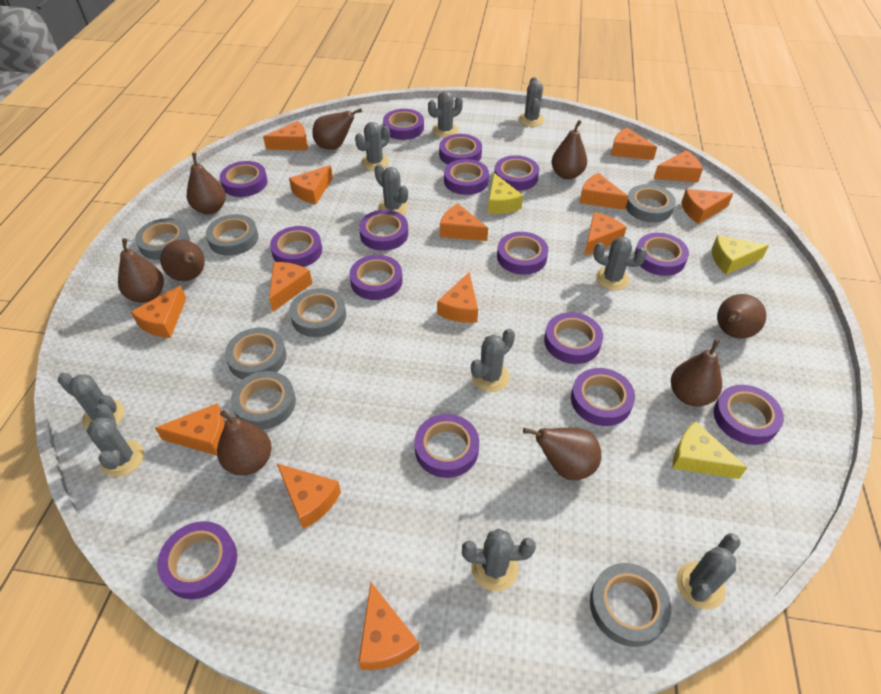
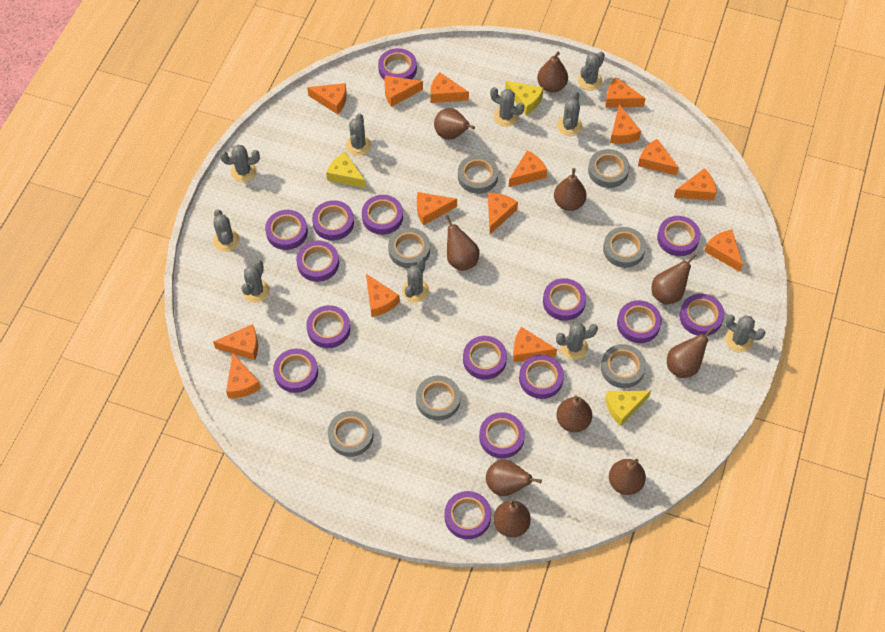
brown pear: [118,238,164,303] [160,240,205,281] [187,153,226,214] [217,410,272,475] [312,108,362,150] [523,428,601,480] [551,120,587,179] [671,339,722,407] [717,294,766,339] = 9 -> [434,108,475,140] [445,215,480,271] [486,459,542,496] [493,500,531,537] [537,52,568,92] [554,168,586,211] [556,395,592,432] [609,459,646,495] [652,253,697,305] [667,327,714,378] = 10
orange cheese: [131,285,186,338] [155,403,225,456] [263,121,308,151] [269,262,312,312] [277,464,341,529] [289,165,333,205] [358,582,419,670] [437,272,478,323] [440,204,488,241] [579,173,629,210] [584,212,627,256] [611,128,657,160] [654,150,703,182] [681,189,734,224] = 14 -> [213,324,258,360] [226,353,261,398] [307,83,347,114] [366,274,400,317] [384,75,423,107] [417,192,457,226] [430,72,469,103] [488,193,518,234] [509,150,547,187] [513,327,557,362] [605,77,646,108] [610,104,641,144] [638,139,679,176] [674,168,717,201] [704,230,743,272] = 15

